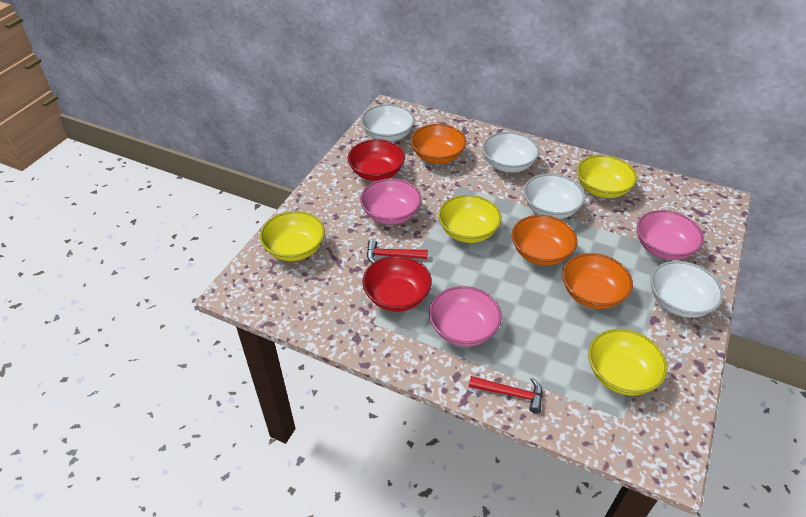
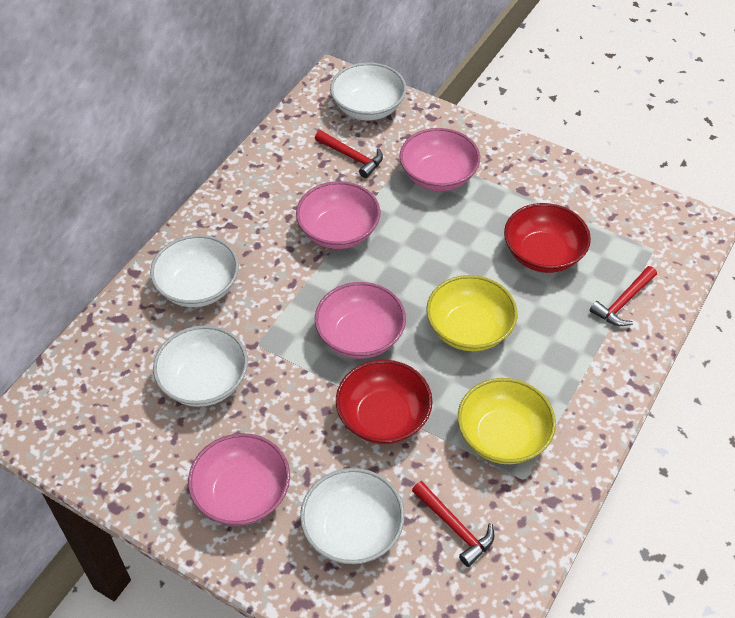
orange bowl: [411,124,467,164] [512,215,578,265] [562,253,633,309] = 3 -> none = 0
pink bowl: [360,178,422,225] [429,286,502,346] [637,210,704,260] = 3 -> [188,433,290,526] [296,181,381,249] [315,282,406,359] [400,128,480,191] = 4
red hammer: [367,239,428,263] [469,376,543,413] = 2 -> [315,130,383,178] [412,481,495,567] [590,266,657,326] = 3
yellow bowl: [260,211,325,261] [438,195,502,243] [577,155,637,198] [588,329,668,395] = 4 -> [426,275,518,351] [458,378,556,464] = 2

